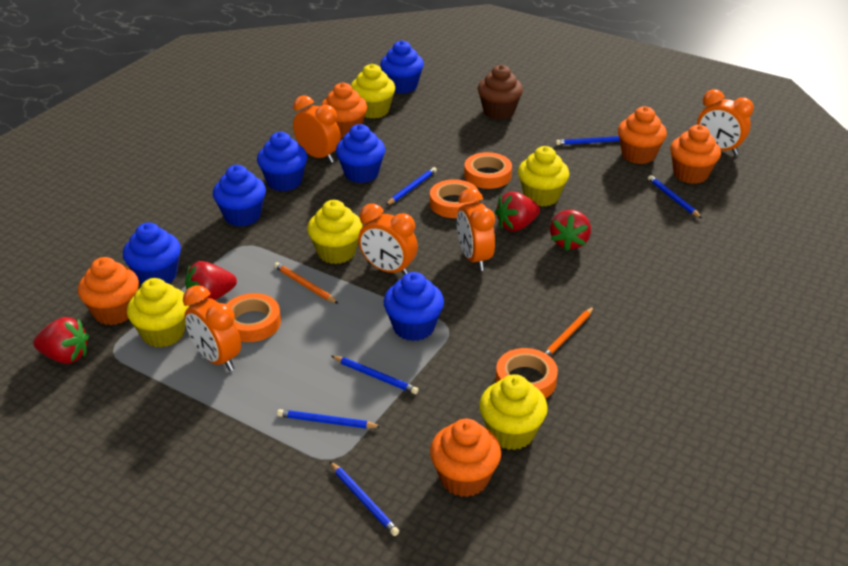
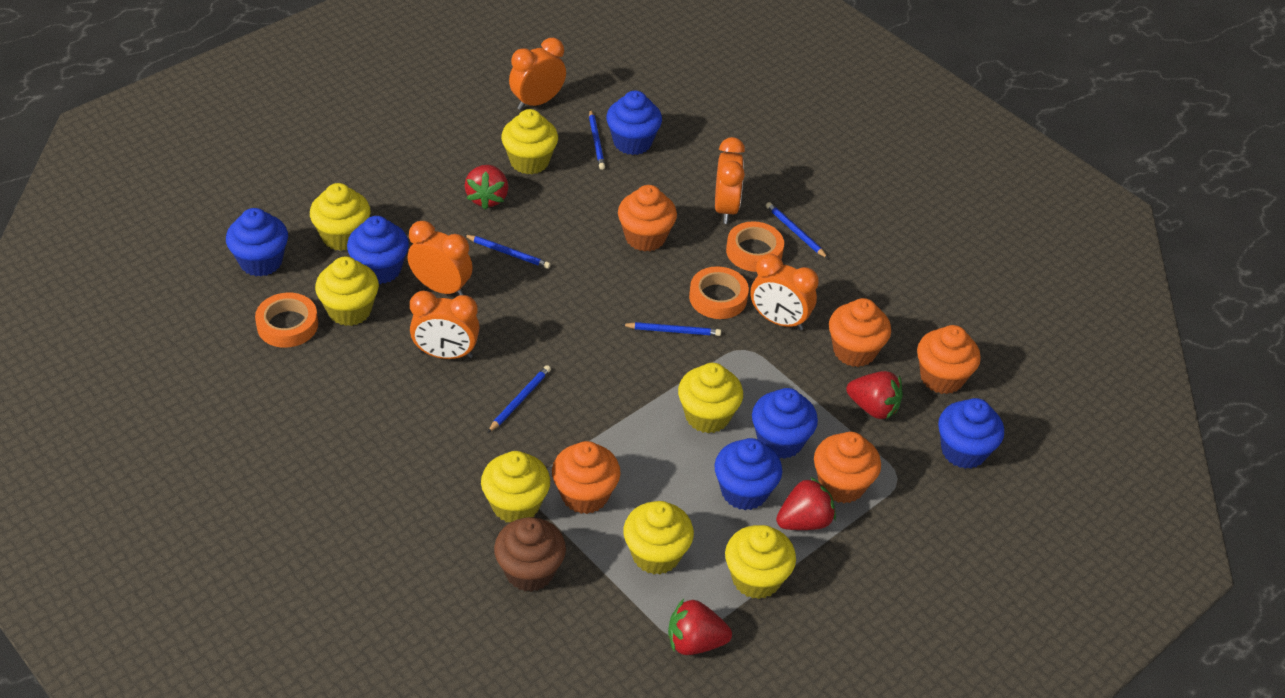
blue pencil: [277,409,381,429] [330,461,399,536] [332,356,419,394] [385,167,437,206] [556,136,620,145] [648,175,702,218] = 6 -> [464,235,551,269] [488,365,551,433] [589,109,605,170] [621,322,721,336] [766,202,828,259] = 5
orange pencil: [274,262,339,304] [544,307,594,356] = 2 -> none = 0
orange tape: [226,293,281,342] [430,179,479,218] [464,152,512,189] [496,348,558,398] = 4 -> [255,293,318,348] [689,266,749,319] [726,221,784,272] = 3
yellow cupcake: [127,278,189,347] [307,200,363,264] [351,64,395,119] [479,374,548,450] [518,146,569,207] = 5 -> [310,183,370,251] [315,257,379,326] [481,451,550,522] [501,109,558,174] [623,501,694,574] [678,363,743,434] [725,525,796,599] = 7

